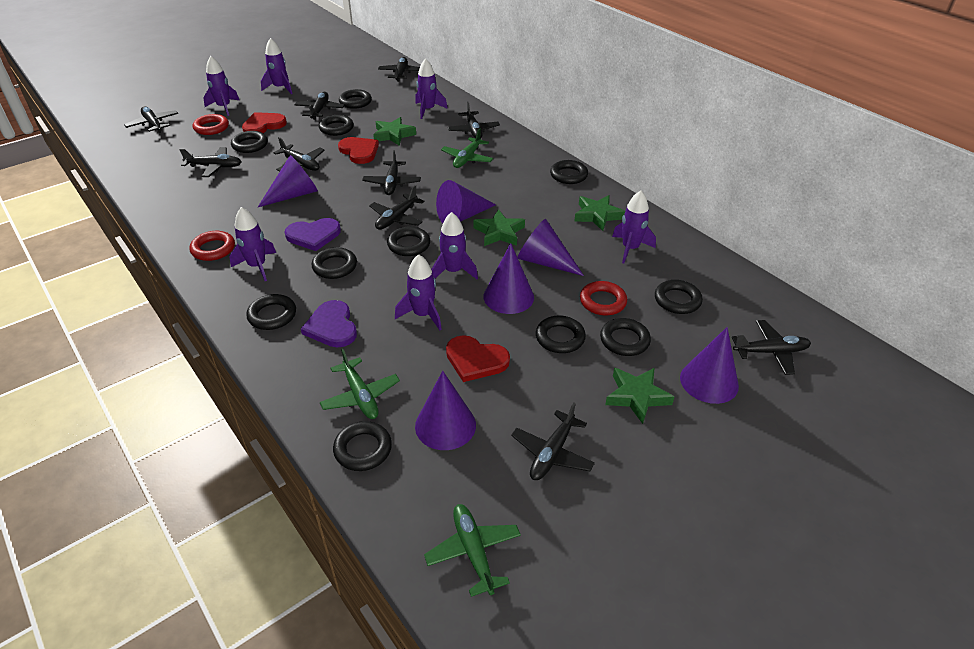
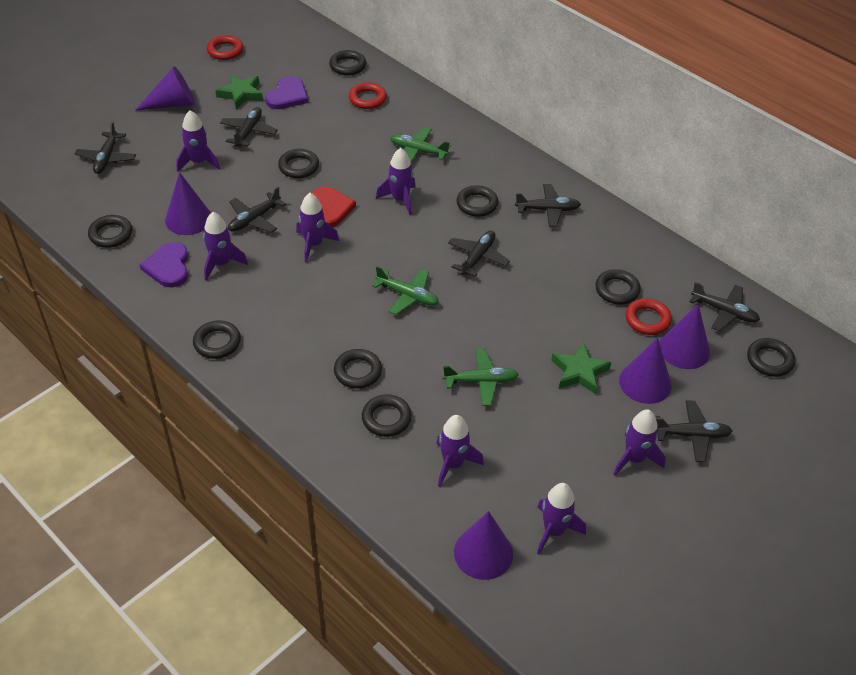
black plane: [124,106,178,133] [179,147,241,177] [273,137,325,172] [294,92,345,120] [362,150,421,195] [369,185,425,230] [378,57,420,82] [448,101,500,139] [511,403,595,480] [732,320,811,375] = 10 -> [75,121,136,174] [220,107,278,147] [228,186,286,233] [448,231,510,277] [515,184,581,227] [655,400,732,462] [690,282,760,332] = 7
black ring: [231,131,268,153] [246,294,296,330] [312,247,357,279] [319,115,354,136] [333,421,392,471] [339,89,372,109] [387,227,430,256] [536,316,586,353] [550,160,588,184] [600,318,651,356] [655,280,703,314] = 11 -> [88,215,132,248] [193,320,241,359] [278,149,319,178] [329,50,366,76] [334,349,382,389] [362,394,412,437] [457,185,498,217] [595,269,641,305] [747,338,795,377] = 9
green star: [373,117,416,146] [473,209,525,246] [574,195,625,231] [605,368,674,424] = 4 -> [215,74,263,109] [551,342,611,394] = 2
purple cone: [258,155,318,207] [415,371,476,450] [436,180,496,223] [484,243,534,314] [517,219,584,276] [680,327,739,404] = 6 -> [135,66,195,111] [165,172,211,235] [454,511,513,580] [619,338,672,404] [659,304,710,369] = 5
red heart: [242,112,287,133] [338,137,379,164] [446,335,510,382] = 3 -> [312,186,356,227] = 1

